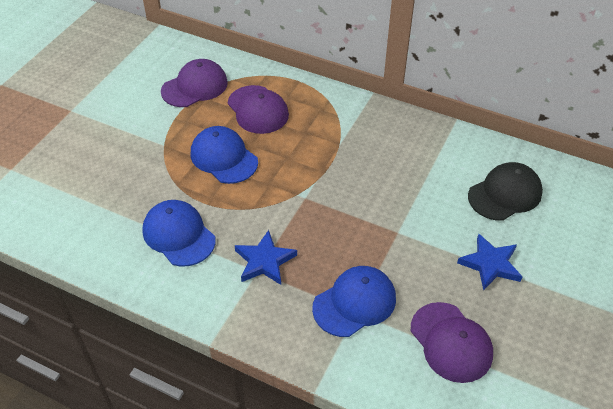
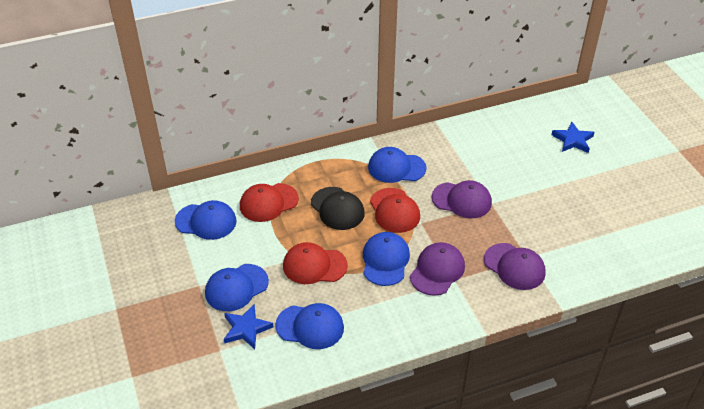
blue cap: [142,200,215,266] [191,126,258,184] [312,266,396,337] = 3 -> [175,200,237,240] [205,264,269,311] [275,303,344,349] [363,232,410,286] [368,147,427,183] = 5
red cap: none = 0 -> [240,183,299,222] [283,242,348,284] [370,188,420,233] = 3

